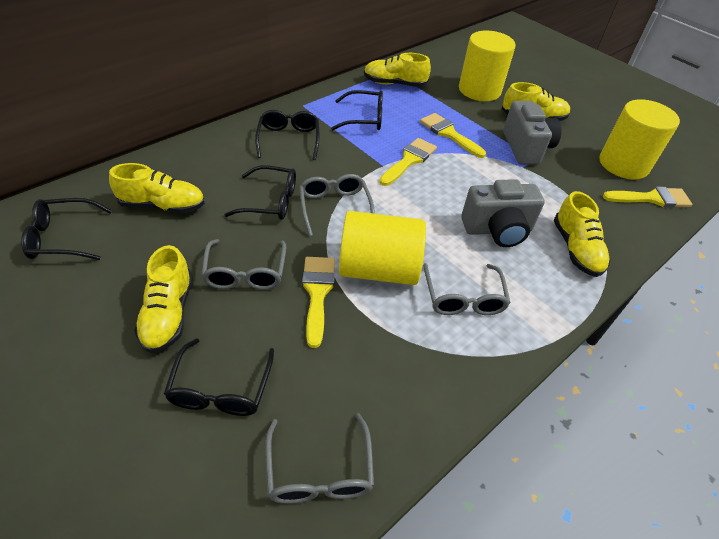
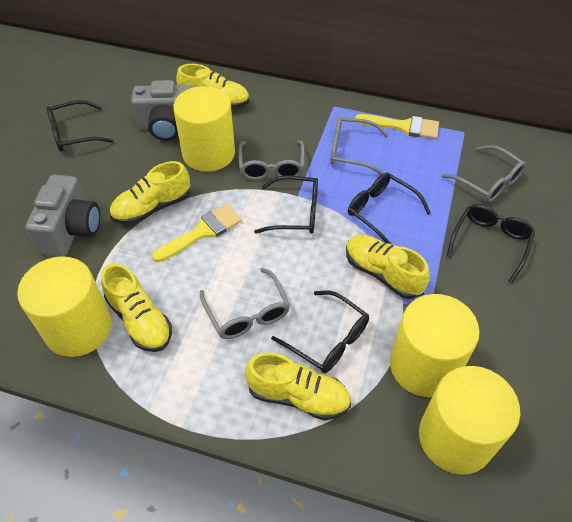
yellow brush: [302,257,335,348] [380,138,437,186] [420,113,486,158] [603,186,692,208] = 4 -> [152,204,242,262] [355,114,439,139] = 2
yellow cylinder: [339,211,426,285] [459,31,516,101] [600,99,680,179] = 3 -> [17,256,111,357] [173,86,235,172] [390,294,480,397] [419,366,520,475] = 4

